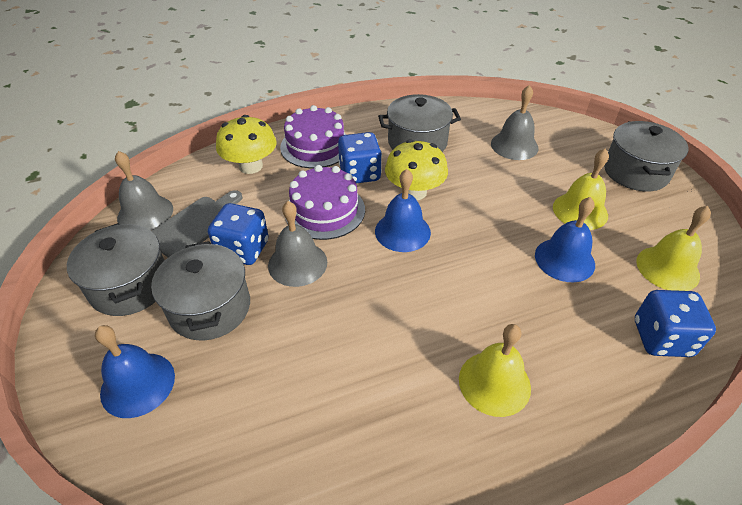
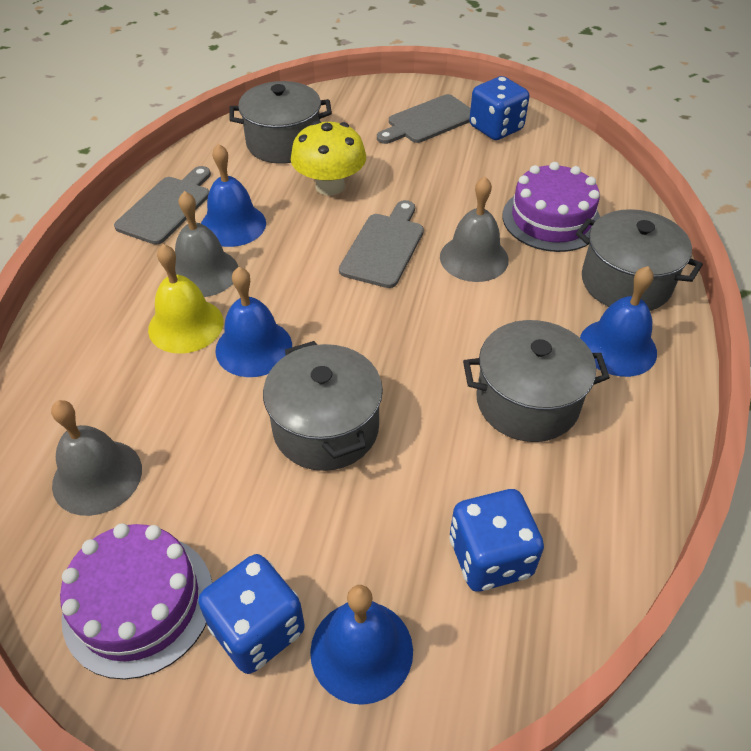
blue bell: [95,325,175,418] [375,169,431,252] [535,197,595,282] = 3 -> [201,144,266,247] [215,267,292,377] [310,585,413,705] [580,266,657,377] = 4
grey cutting board: [152,190,243,257] = 1 -> [114,166,211,245] [339,200,424,288] [377,94,471,144] = 3
yellow bell: [459,324,531,417] [553,149,609,230] [636,206,711,291] = 3 -> [148,244,224,354] = 1
yellow mushroom: [216,115,276,174] [385,139,448,200] = 2 -> [291,121,366,196] = 1

